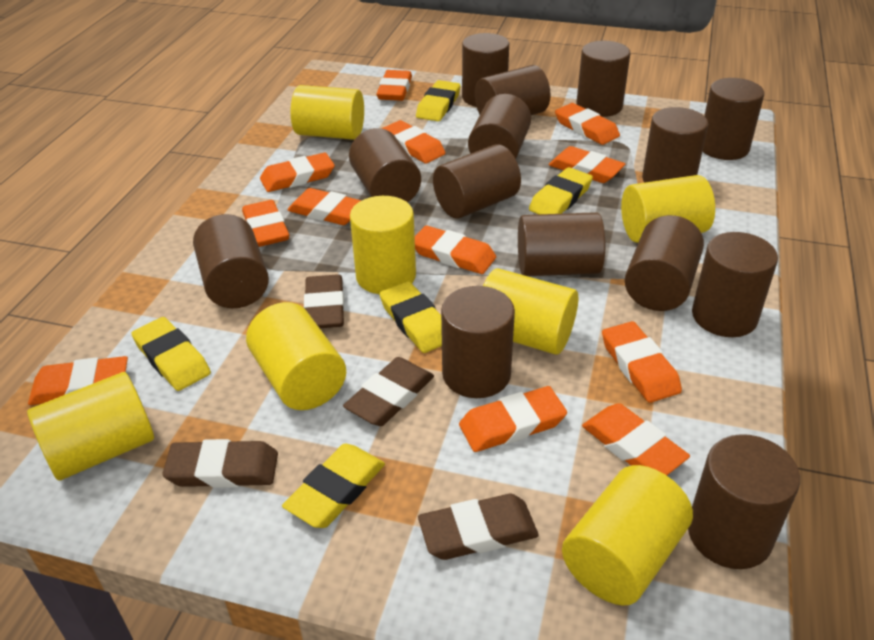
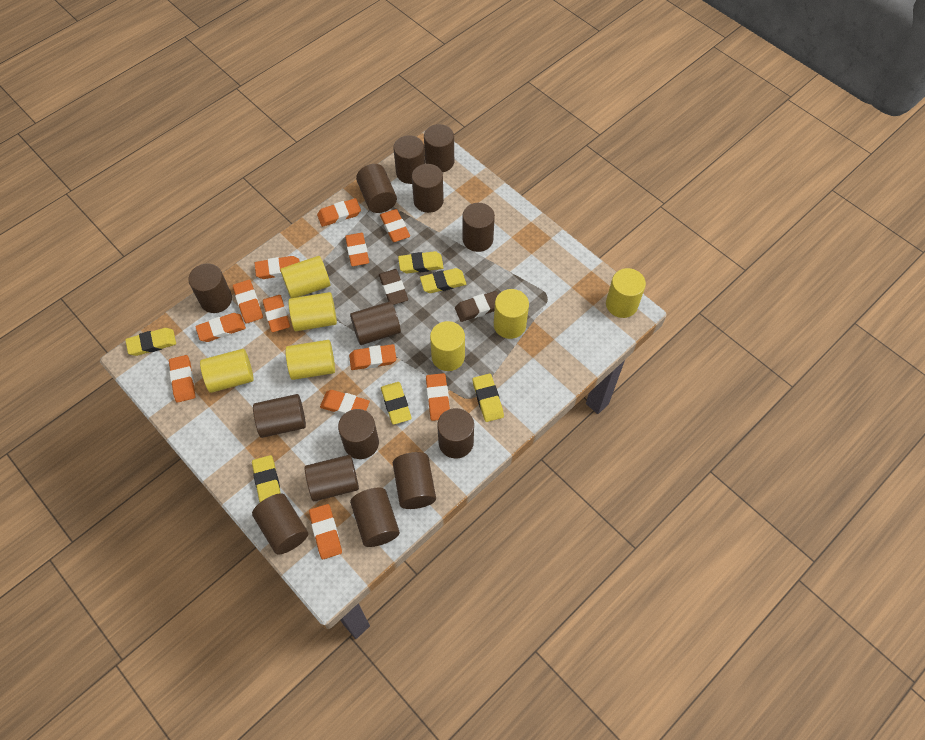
brown eraser: [162,439,278,488] [304,274,344,328] [343,357,434,426] [418,494,539,560] = 4 -> [379,269,408,305] [455,291,498,322] = 2
yellow eraser: [131,317,211,391] [282,444,385,528] [380,281,442,353] [416,80,461,121] [529,167,593,214] = 5 -> [125,328,176,356] [252,455,281,502] [381,382,412,425] [398,251,444,273] [420,268,466,293] [473,374,504,422] = 6

